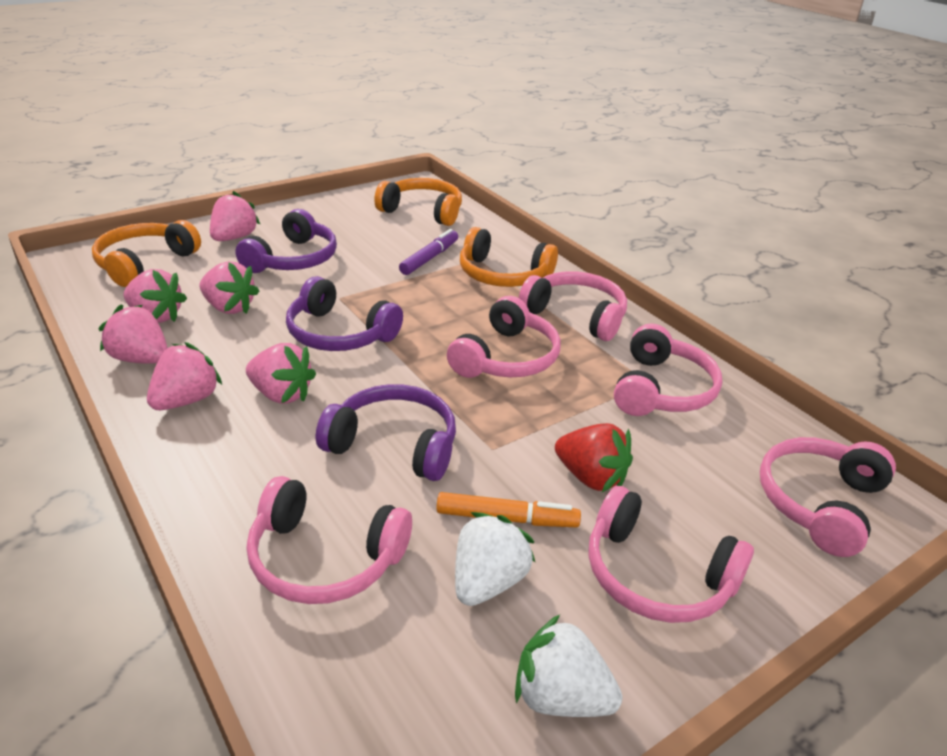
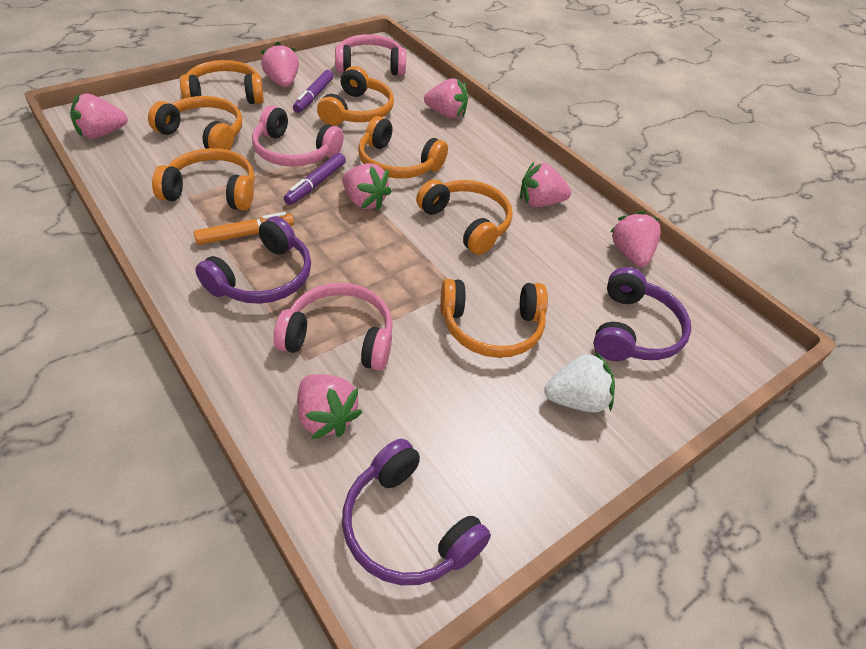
orange headphones: [92,220,201,287] [374,178,462,226] [460,227,558,287] = 3 -> [148,96,242,150] [152,148,255,210] [180,60,264,104] [317,66,394,126] [358,116,448,178] [416,180,513,255] [440,279,548,358] = 7
pink headphones: [247,476,412,604] [447,296,561,378] [519,271,627,341] [588,486,754,623] [614,324,722,416] [760,437,896,557] = 6 -> [252,105,344,167] [274,283,393,371] [335,35,406,76] = 3
pink strawberry: [98,305,167,364] [124,269,187,323] [147,342,222,410] [199,261,259,314] [210,191,260,241] [246,343,316,404] = 6 -> [70,93,128,138] [261,42,299,87] [297,374,362,439] [342,163,392,211] [424,78,468,118] [520,162,571,207] [610,211,661,267] = 7
purple marker: [399,229,458,275] = 1 -> [284,153,346,205] [293,70,334,113] = 2
red strawberry: [555,423,633,492] = 1 -> none = 0
white strawberry: [455,512,536,606] [515,615,623,717] = 2 -> [544,351,615,413] = 1

